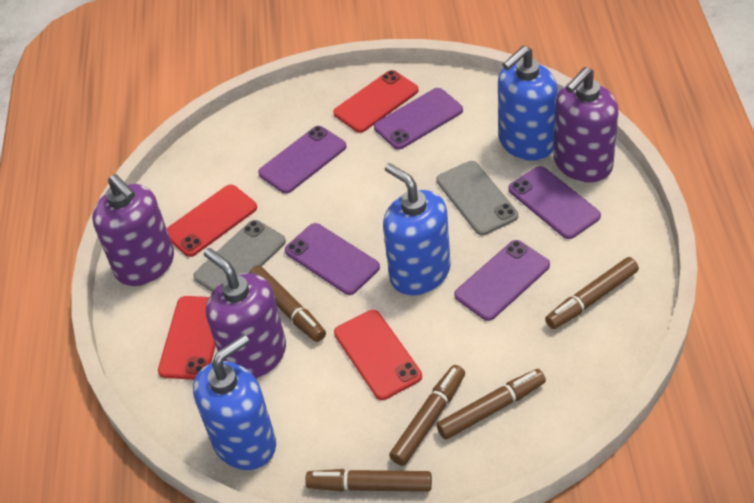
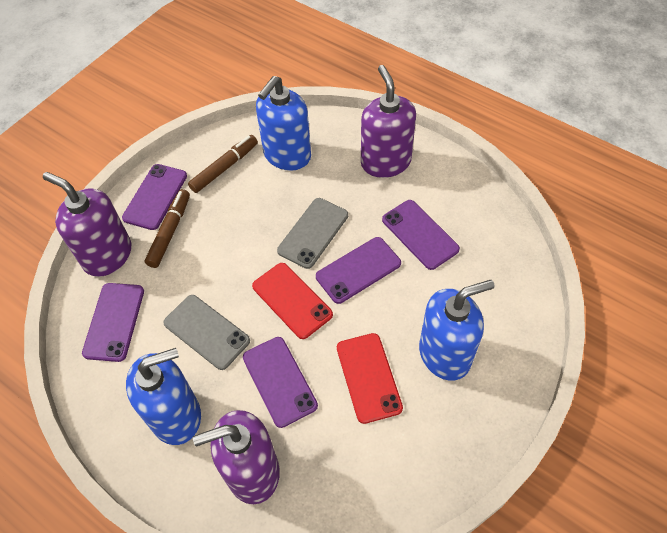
brown marker: [249,265,326,342] [305,469,432,492] [389,365,465,466] [436,369,546,440] [545,257,639,329] = 5 -> [145,189,190,268] [188,135,258,193] = 2
red phone: [158,296,216,380] [166,184,257,257] [333,70,419,133] [334,310,422,400] = 4 -> [252,263,333,339] [337,333,403,424] = 2

